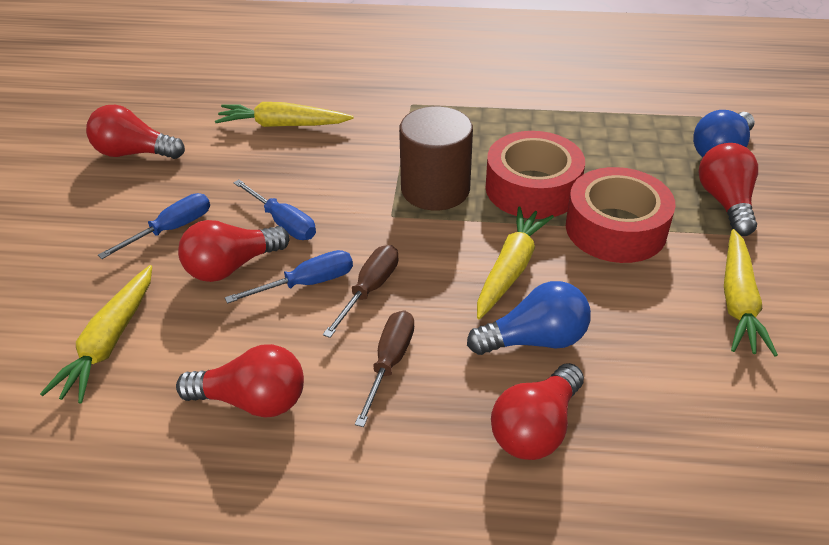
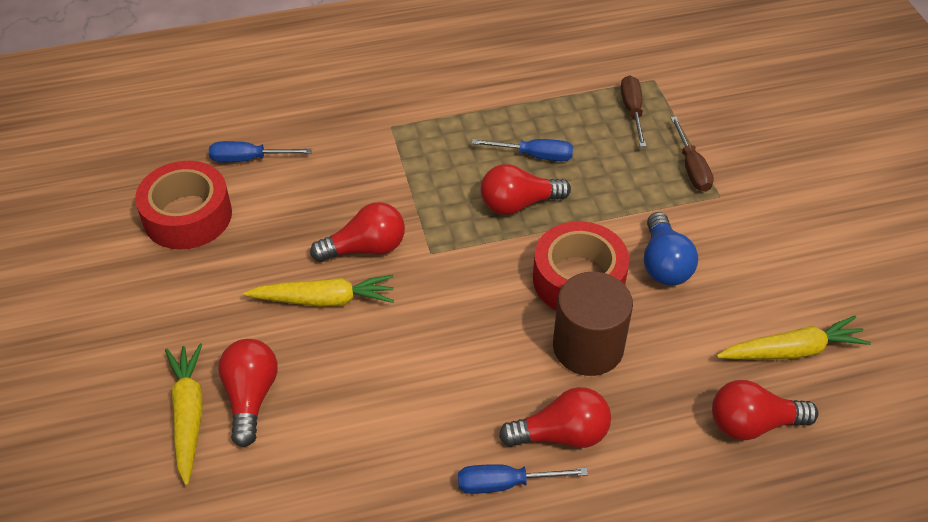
blue light bulb: [467,281,591,355] [693,110,755,157] = 2 -> [644,212,698,286] = 1
yellow carrot: [40,265,152,403] [215,102,354,127] [477,207,554,319] [724,229,778,357] = 4 -> [165,343,203,486] [243,275,394,307] [716,316,871,359] = 3

